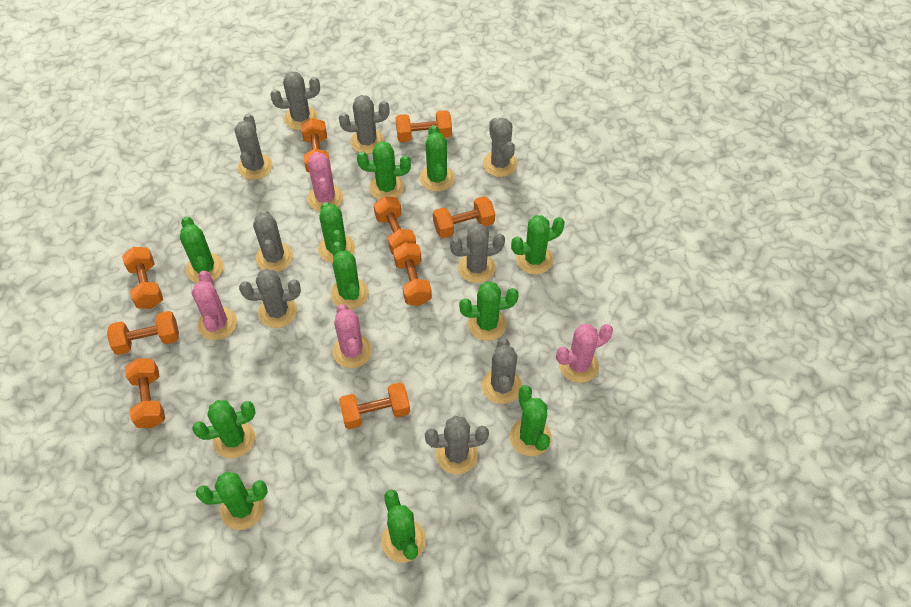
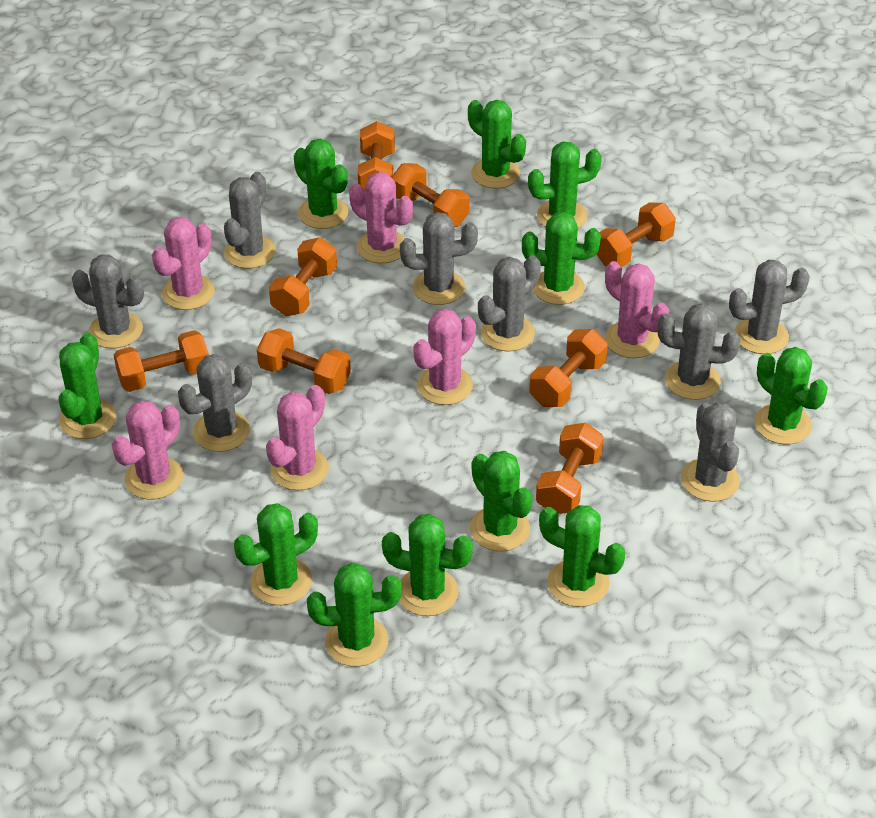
grey cactus: [234,114,273,180] [239,269,301,328] [253,210,293,272] [270,71,320,130] [339,95,390,154] [425,416,489,474] [450,224,505,283] [482,338,522,404] [483,118,517,177] = 9 -> [72,255,144,348] [178,354,252,452] [224,172,276,269] [400,212,478,305] [478,255,541,352] [658,303,740,400] [681,402,740,502] [729,260,810,354] = 8
orange dumbbell: [107,311,179,355] [122,247,163,309] [125,358,165,428] [301,118,330,173] [339,382,410,429] [374,196,416,255] [393,242,432,306] [395,110,452,142] [433,196,495,238] = 9 -> [114,330,209,392] [257,328,351,394] [269,237,337,316] [358,121,395,189] [391,163,469,227] [530,329,608,407] [536,423,604,514] [596,203,676,267] = 8
pink cactus: [192,270,237,340] [308,152,343,212] [332,304,372,368] [556,324,613,383] = 4 -> [112,401,184,500] [152,217,215,310] [266,385,329,490] [349,172,413,263] [413,309,476,405] [605,261,669,358] = 6

